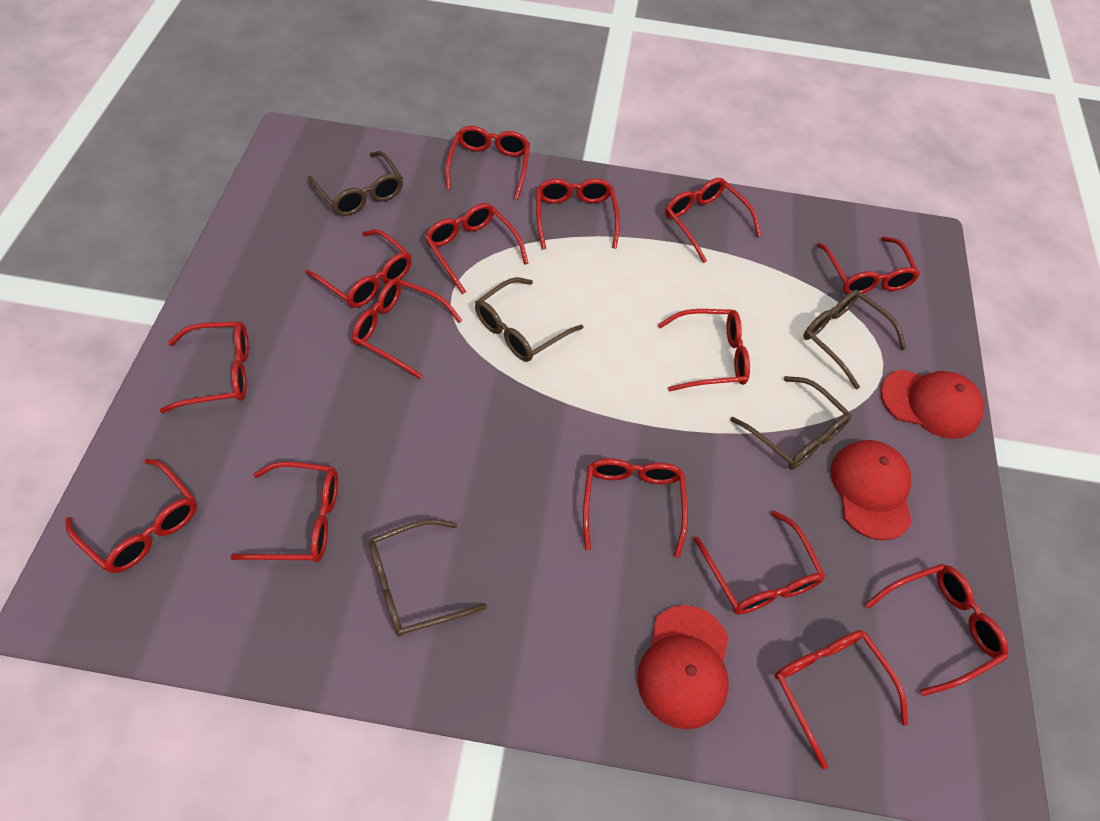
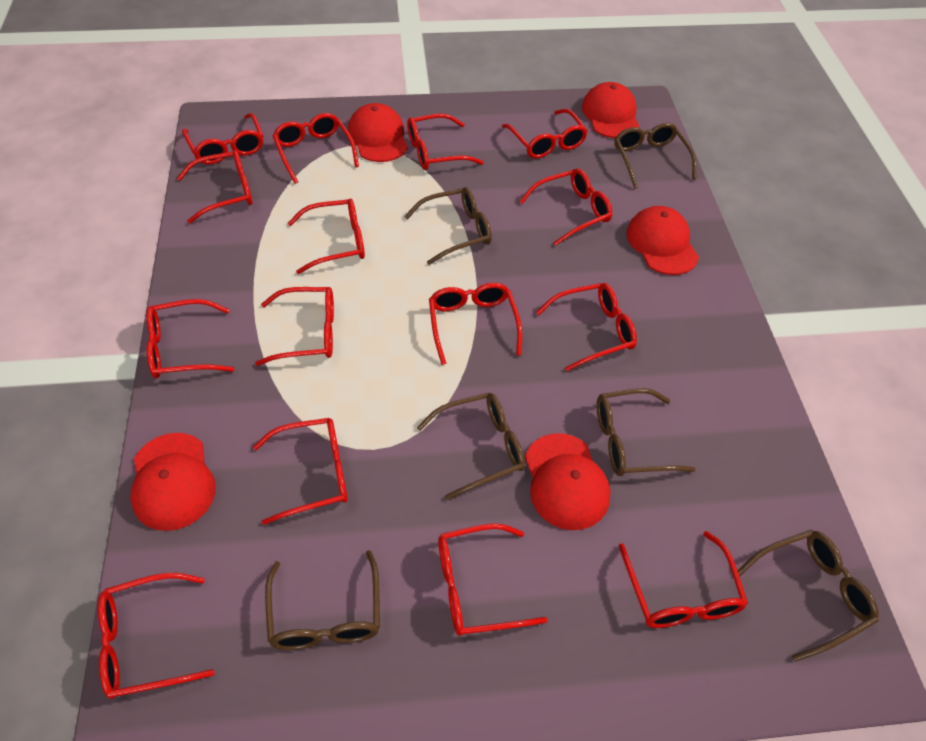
brown glasses: [308,151,403,216] [369,519,487,636] [475,277,583,362] [730,376,851,470] [803,290,907,390] = 5 -> [265,550,380,650] [404,187,492,265] [417,393,525,500] [596,388,696,476] [614,123,696,189] [737,530,879,662] = 6
red cap: [637,605,728,729] [831,440,912,540] [881,369,984,439] = 3 -> [130,433,216,531] [348,103,408,162] [525,433,611,530] [582,82,640,138] [627,206,699,275] = 5

